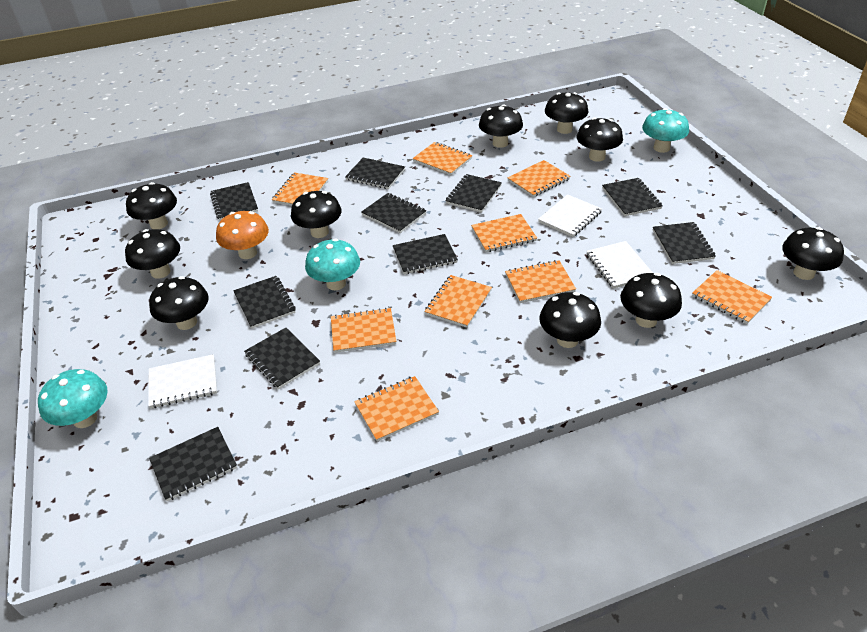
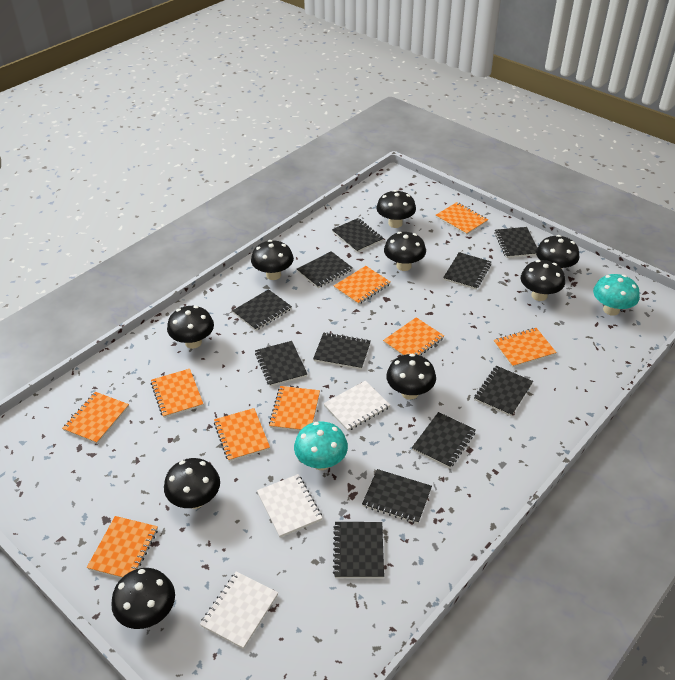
black mushroom: [125,229,180,279] [126,182,177,229] [149,276,208,330] [291,191,341,238] [479,105,523,148] [539,292,601,348] [545,92,588,134] [577,117,623,162] [620,273,682,328] [782,227,844,280] = 10 -> [111,568,175,629] [164,458,220,509] [167,306,214,349] [251,240,294,280] [376,190,416,228] [384,232,426,271] [386,354,436,400] [521,260,565,301] [536,235,579,269] = 9
black notebook: [149,427,237,501] [210,182,258,221] [233,276,296,329] [244,328,320,389] [345,158,405,189] [361,193,427,233] [393,234,458,274] [445,174,502,212] [602,178,663,216] [653,222,716,264] = 10 -> [232,289,292,331] [255,341,307,386] [297,251,353,288] [313,332,371,370] [332,218,384,252] [333,522,384,578] [362,469,432,524] [412,412,476,468] [443,252,491,290] [474,366,533,416] [494,227,537,258] = 11
orange mushroom: [216,211,269,259] = 1 -> none = 0
turquoise mushroom: [38,369,108,428] [305,238,360,290] [642,108,689,153] = 3 -> [294,421,348,470] [593,274,640,316] = 2

